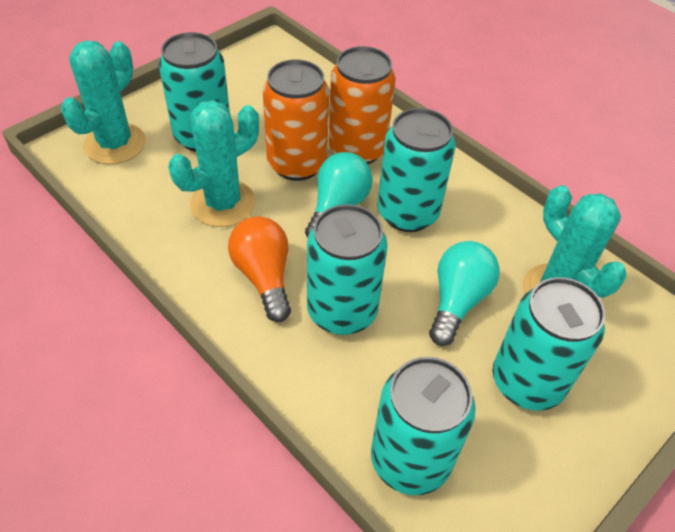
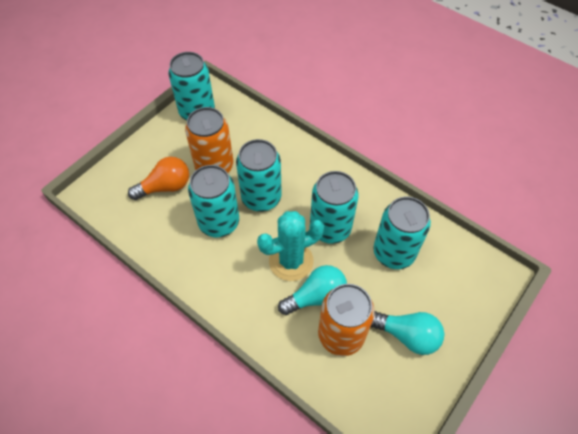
turquoise cactus: [61,41,146,165] [168,100,259,227] [523,185,627,298] = 3 -> [257,211,324,281] = 1

